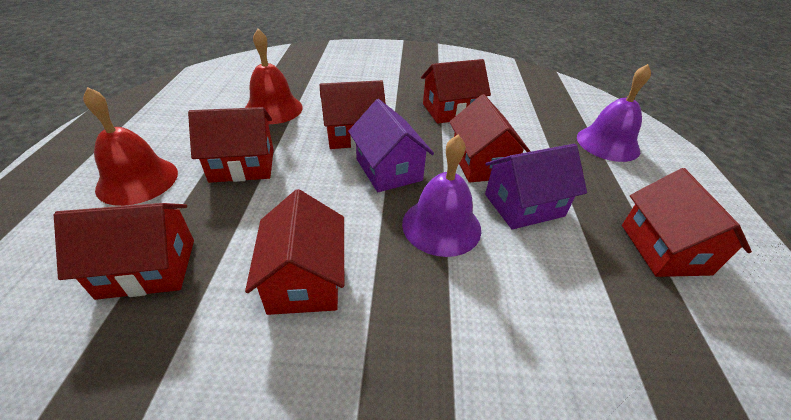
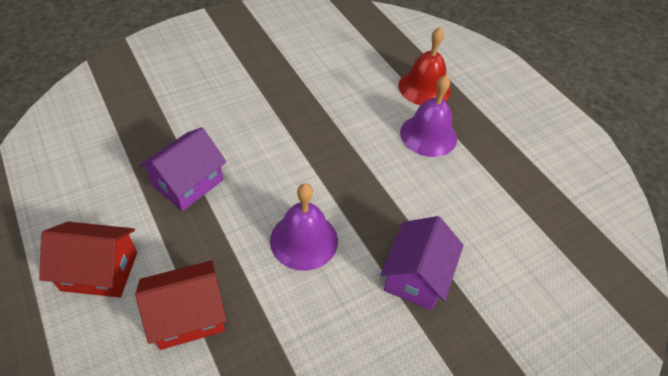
red bell: [83,87,178,206] [245,29,303,124] = 2 -> [398,27,451,105] = 1
red house: [54,203,194,300] [188,107,274,183] [245,189,344,315] [320,80,386,149] [421,59,491,124] [450,94,531,183] [622,168,752,277] = 7 -> [39,222,137,298] [135,260,227,350] = 2

